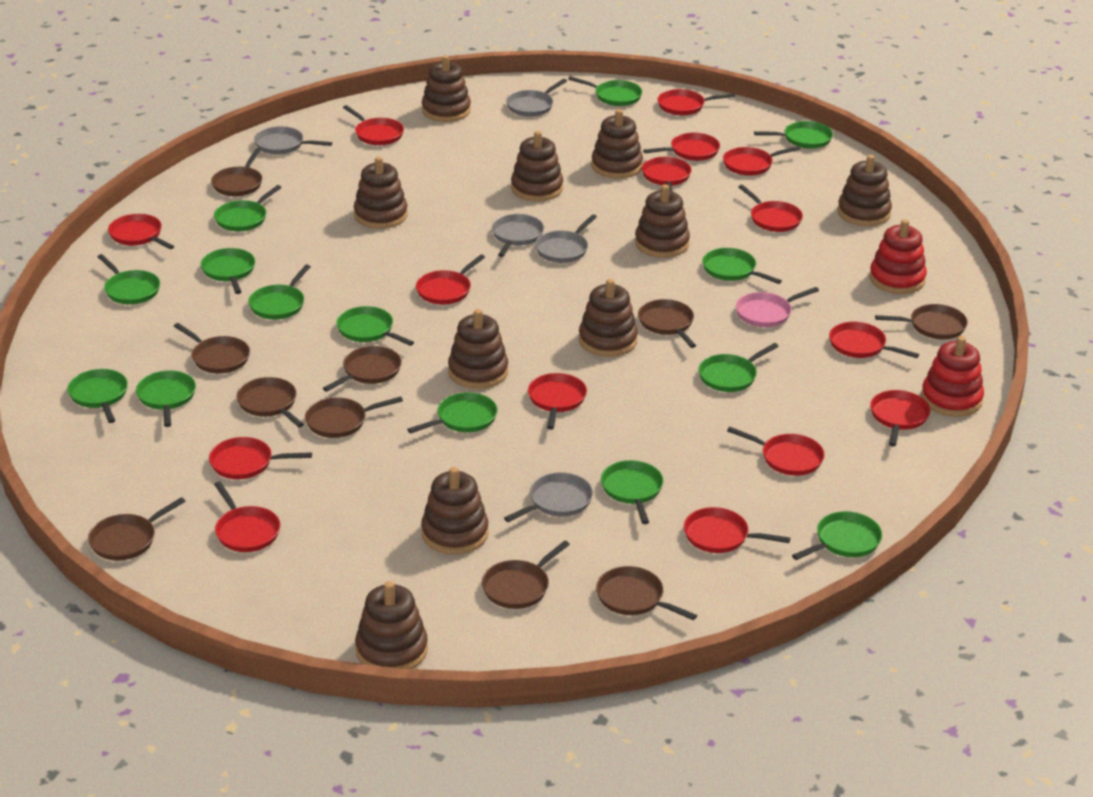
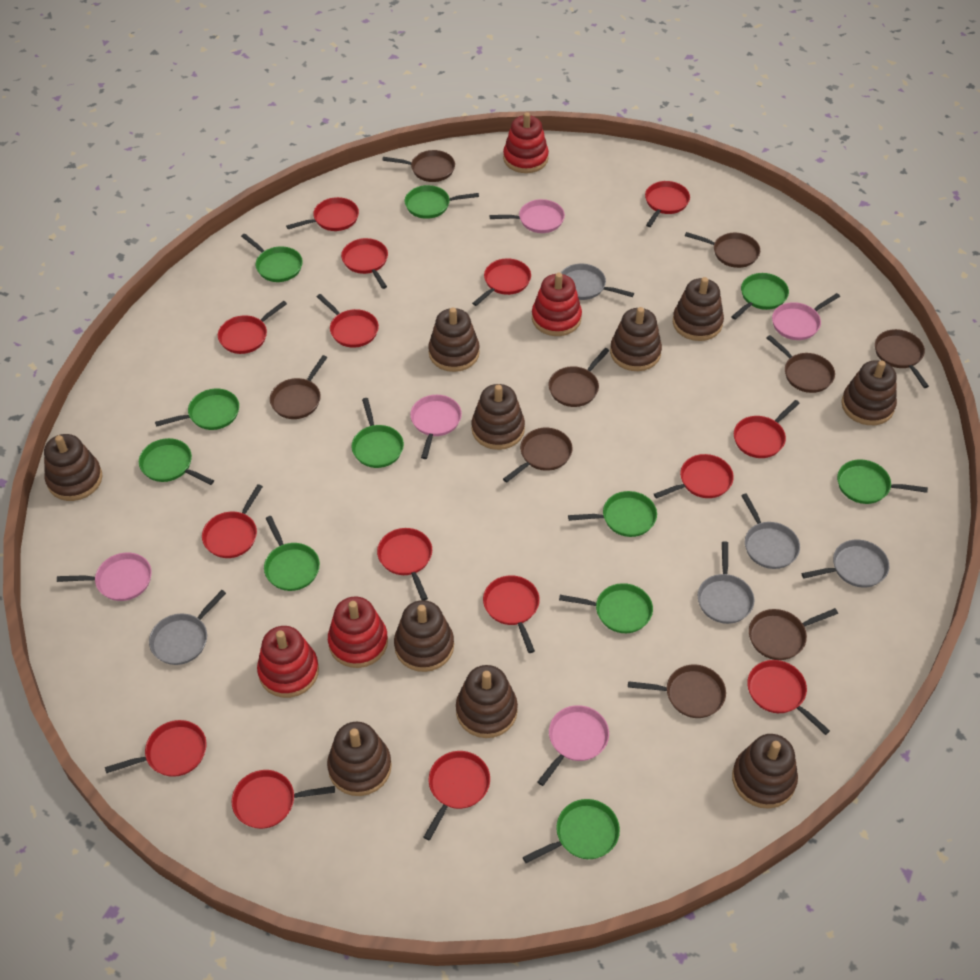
brown pan: [88,497,186,560] [174,323,250,374] [211,148,262,196] [236,377,304,428] [305,397,403,438] [323,346,402,392] [482,540,570,609] [596,566,697,620] [638,299,696,348] [875,304,968,339] = 10 -> [270,355,327,419] [382,150,455,182] [503,428,573,483] [549,348,610,407] [628,664,726,718] [685,232,760,268] [749,608,838,660] [767,335,835,393] [875,329,929,388] = 9
green pan: [67,369,128,423] [97,254,160,304] [136,370,196,427] [201,248,255,294] [214,185,282,231] [248,265,311,319] [336,306,414,346] [407,392,497,433] [568,76,642,106] [601,460,664,524] [698,343,779,392] [702,248,782,284] [754,121,833,149] [792,511,882,560] = 14 -> [139,438,214,485] [155,389,239,430] [241,234,303,282] [264,516,320,591] [352,398,404,468] [405,185,479,219] [523,799,620,863] [559,583,653,633] [568,491,657,537] [731,273,789,320] [837,459,928,504] = 11
pink pan: [736,287,819,327] = 1 -> [57,553,152,601] [410,395,462,459] [490,199,565,233] [538,705,609,786] [772,293,840,340] = 5
red stacking toy: [869,219,927,294] [921,336,984,417] = 2 -> [257,626,319,698] [328,597,388,668] [503,112,549,173] [532,273,582,336] = 4

